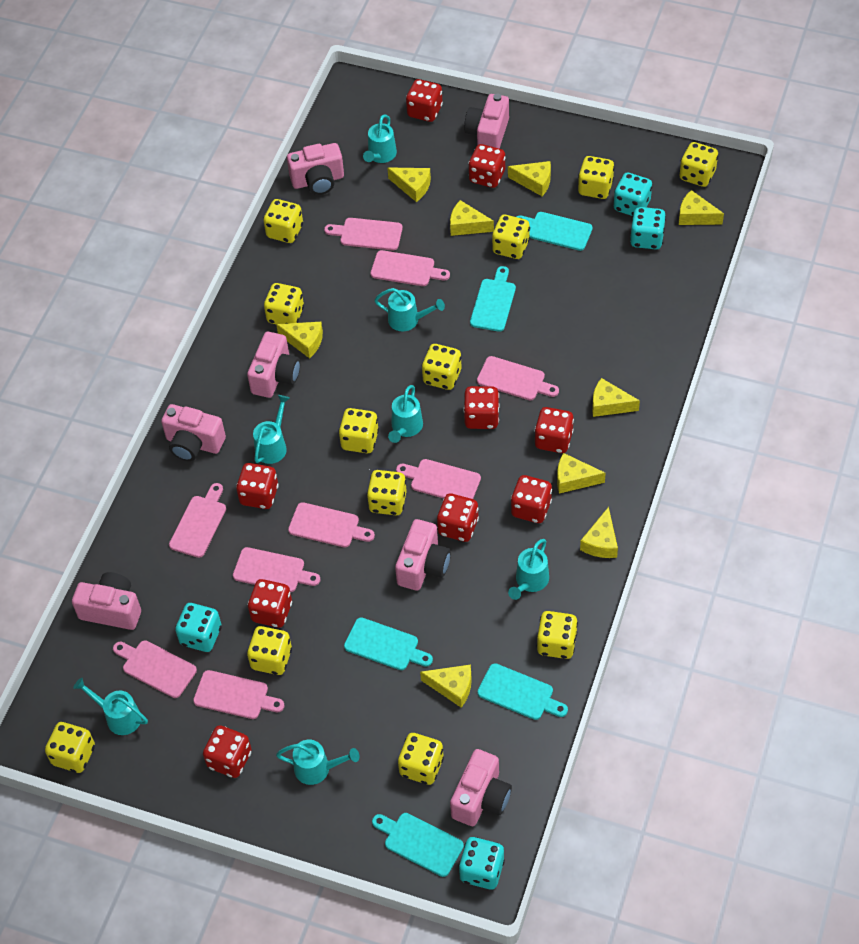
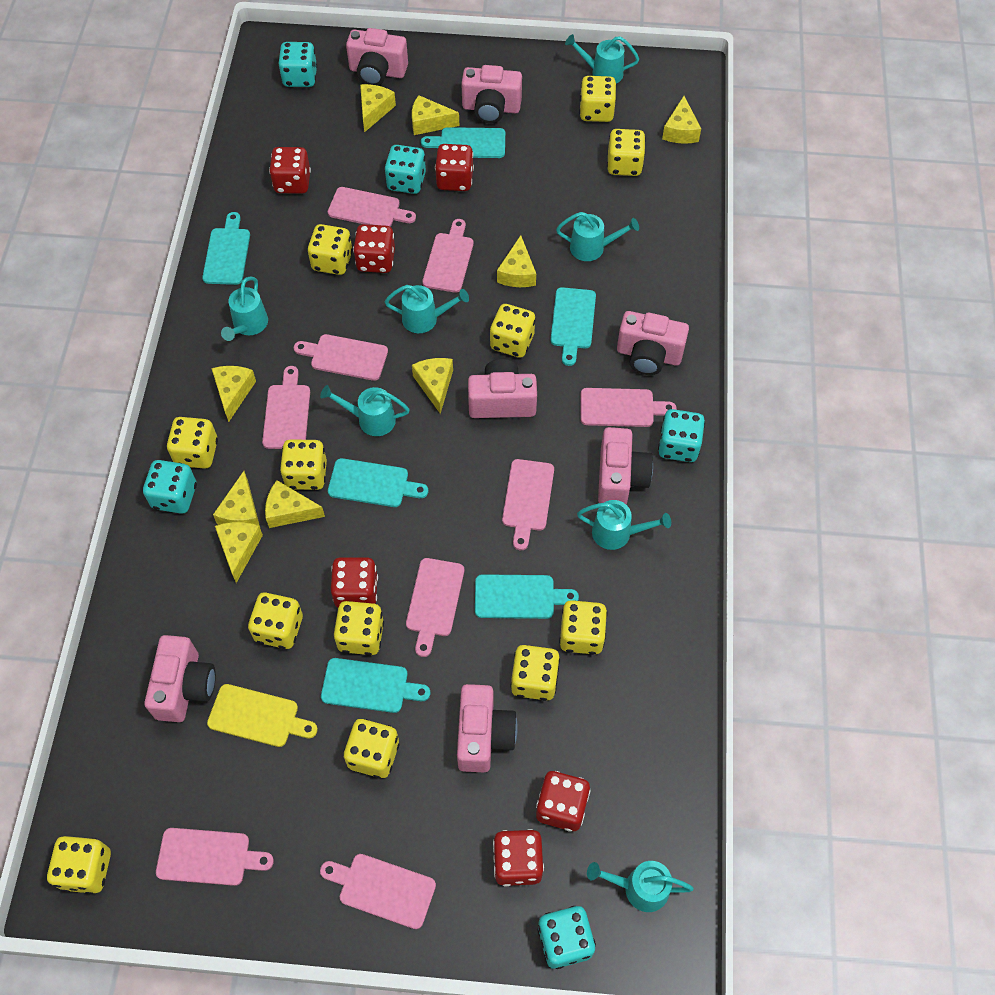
red dice: [203,725,252,778] [236,463,279,509] [248,579,292,628] [406,79,443,122] [437,494,479,542] [463,386,500,429] [468,144,506,188] [511,475,552,523] [534,407,574,453] = 9 -> [269,147,311,194] [331,557,378,608] [353,224,395,273] [435,144,474,191] [493,829,544,886] [536,771,590,832] = 6
turquoise cutting board: [344,617,433,670] [372,813,464,877] [470,266,516,332] [477,663,568,720] [517,212,593,251] = 5 -> [202,212,250,285] [321,658,430,713] [328,458,428,507] [421,127,505,158] [475,574,579,619] [551,287,596,366] = 6
turquoise dice: [175,603,221,652] [459,837,505,890] [613,172,652,216] [630,207,666,249] = 4 -> [143,460,197,514] [279,42,317,87] [384,145,426,194] [537,906,596,969] [658,409,705,462] = 5
yellow cutting board: none = 0 -> [207,684,318,747] = 1

